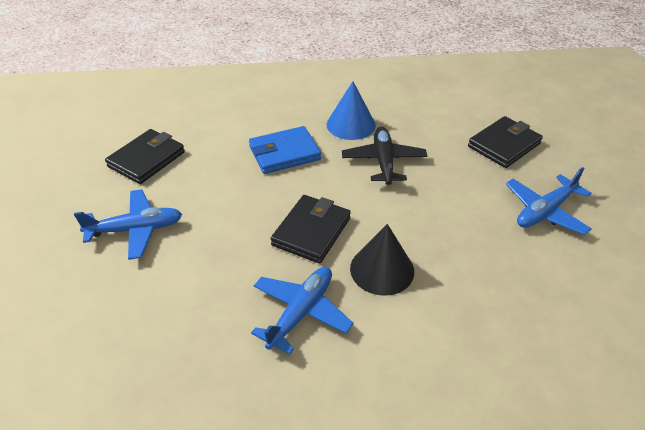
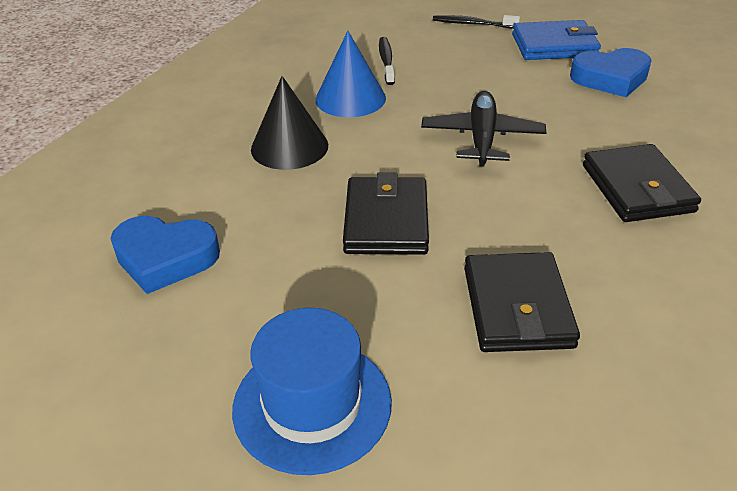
black toothbrush: none = 0 -> [379,37,395,85] [433,15,520,29] = 2
blue hat: none = 0 -> [232,308,392,475] = 1
blue heart: none = 0 -> [110,216,220,294] [570,48,652,97] = 2
blue plane: [74,189,182,260] [251,267,354,355] [506,167,592,235] = 3 -> none = 0

